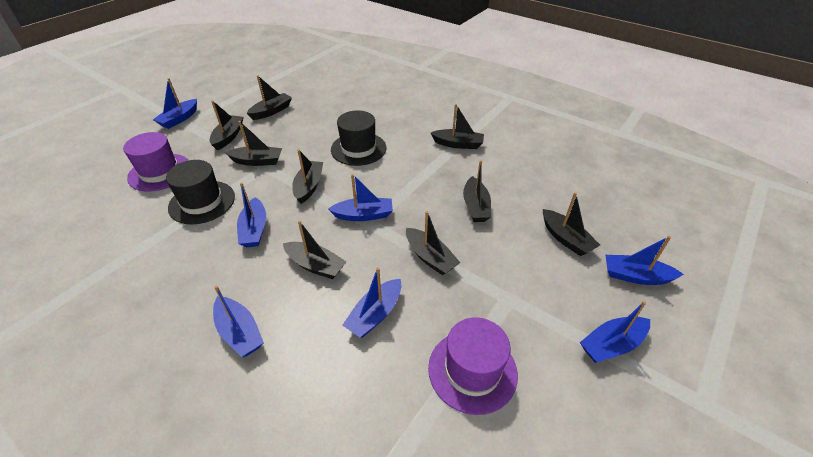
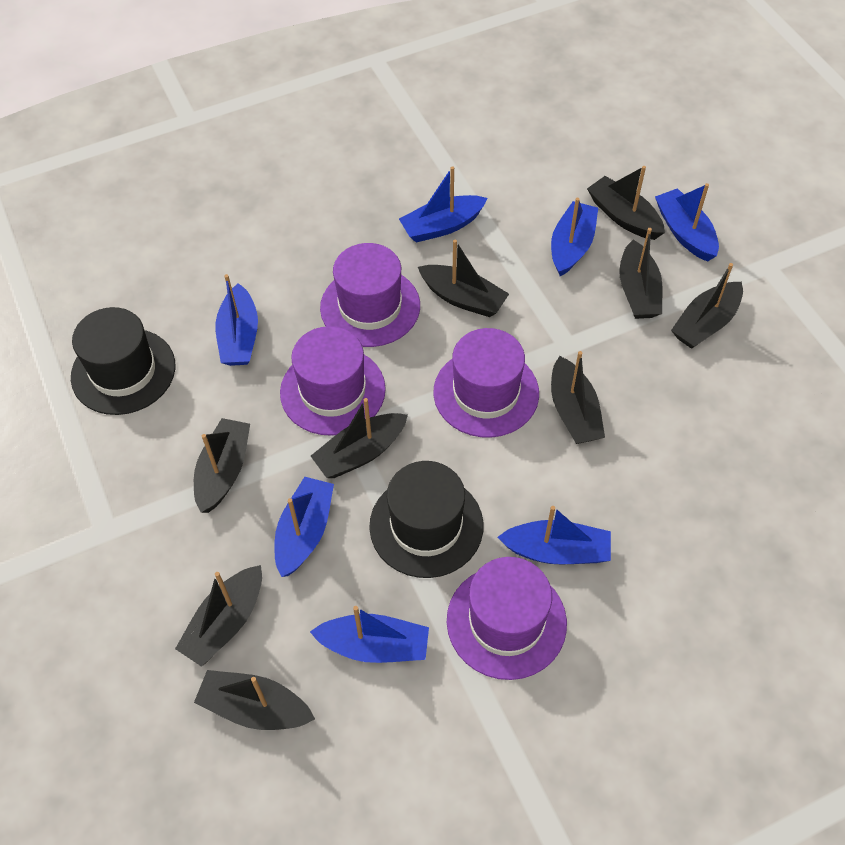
purple hat: [123,132,189,192] [428,317,518,415] = 2 -> [280,326,386,436] [320,243,420,347] [433,328,539,438] [447,557,567,680] = 4

